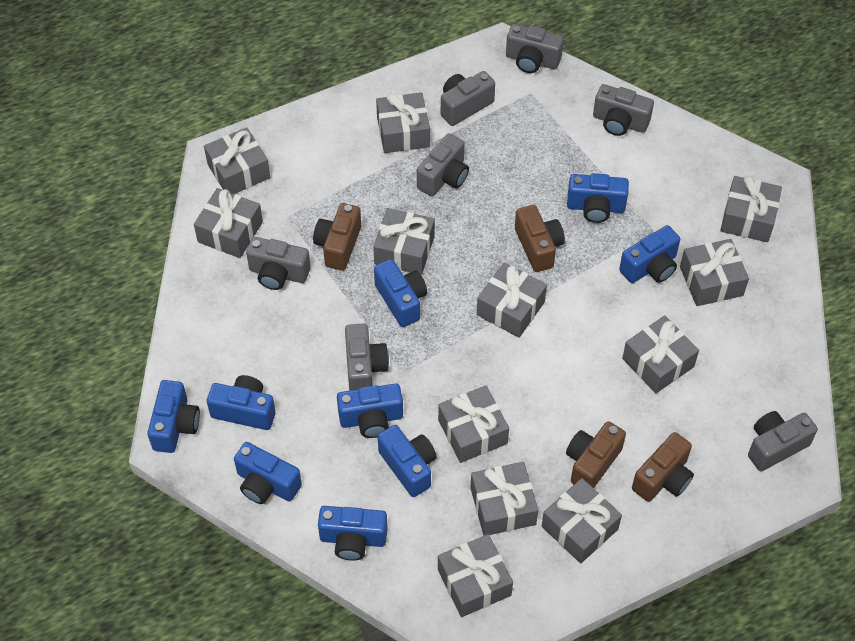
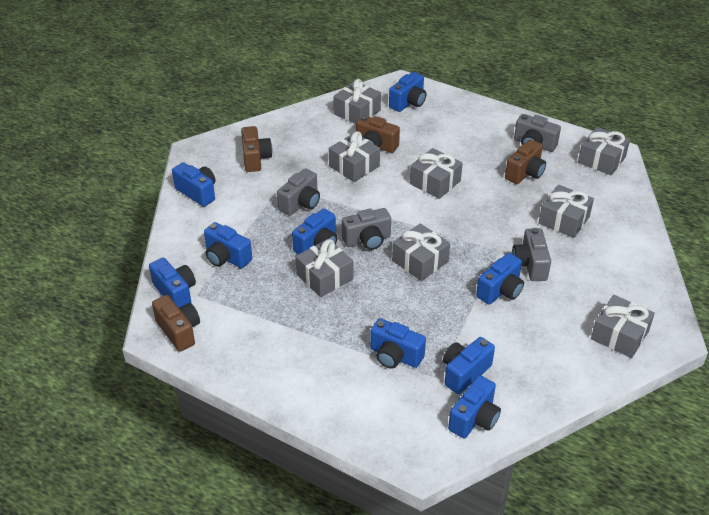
grey camera: [246,237,311,290] [345,323,389,391] [417,134,469,197] [441,71,495,126] [506,24,564,73] [593,84,654,136] [748,411,818,471] = 7 -> [277,168,320,216] [342,208,391,250] [512,228,551,281] [514,114,561,152] = 4
grey gift: [194,188,263,258] [204,127,270,194] [373,208,435,275] [376,92,430,153] [438,386,509,463] [438,534,513,617] [471,462,538,536] [477,262,547,338] [542,478,622,563] [622,315,699,393] [680,239,749,306] [720,176,782,242] = 12 -> [295,239,353,297] [329,131,380,182] [333,79,381,124] [392,223,450,281] [410,148,463,199] [539,185,594,238] [578,127,630,175] [591,295,655,358] = 8

